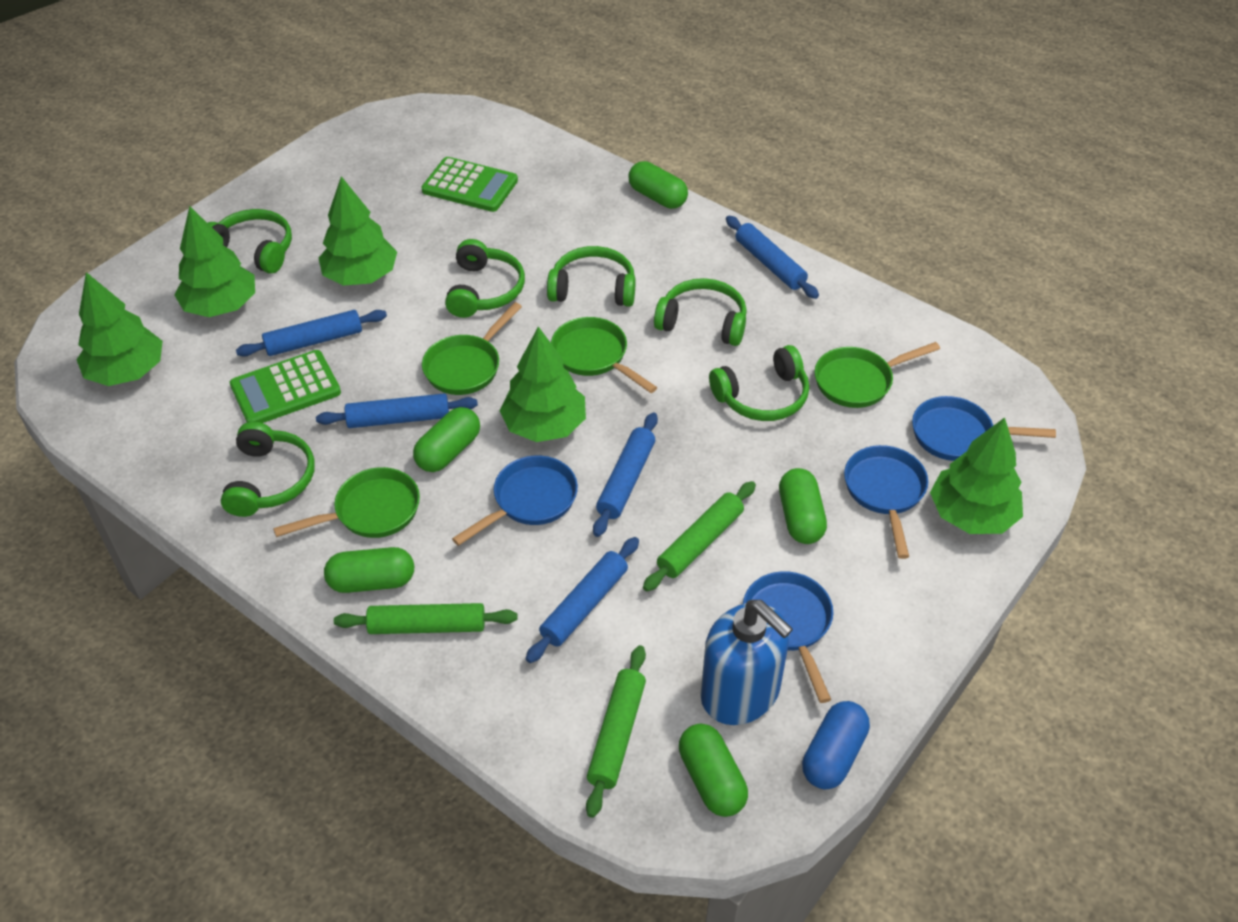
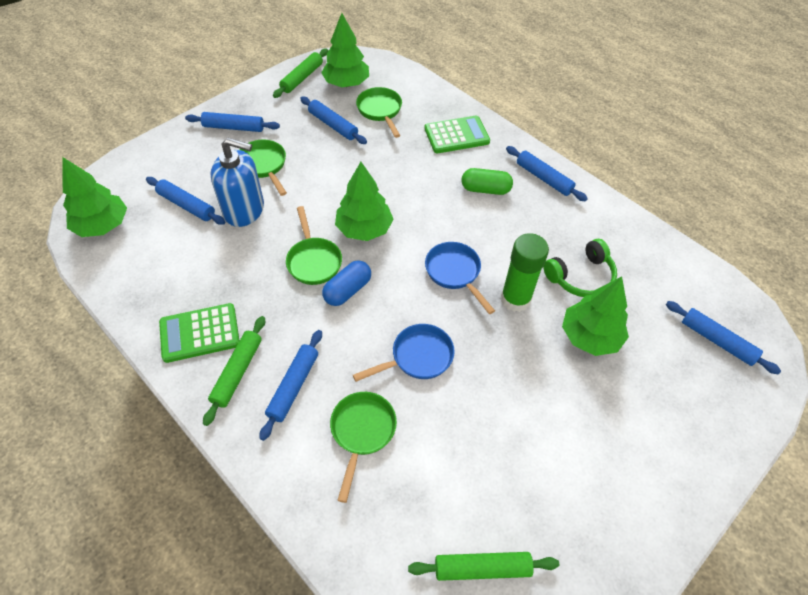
blue pan: [452,456,578,546] [743,571,833,703] [844,445,928,559] [912,396,1056,461] = 4 -> [353,324,455,382] [425,242,495,314] = 2
blue rolling pin: [236,310,387,357] [316,394,478,428] [526,537,639,663] [593,412,658,537] [726,216,819,299] = 5 -> [146,177,225,225] [185,112,280,132] [259,330,322,441] [300,97,367,144] [506,146,588,202] [666,301,781,374] = 6
green capsule: [324,547,414,593] [413,407,480,472] [628,161,688,209] [679,724,748,817] [779,468,827,544] = 5 -> [461,168,513,195] = 1
green glue stick: none = 0 -> [501,233,549,312] = 1
green headphones: [208,209,292,274] [221,422,315,517] [445,239,525,318] [547,246,636,307] [654,278,747,346] [709,345,809,421] = 6 -> [543,239,617,297] = 1
green tree: [76,272,162,386] [174,206,255,317] [319,176,397,286] [499,327,586,442] [930,417,1023,534] = 5 -> [62,157,127,237] [321,13,369,87] [335,162,394,241] [562,276,629,356] = 4

